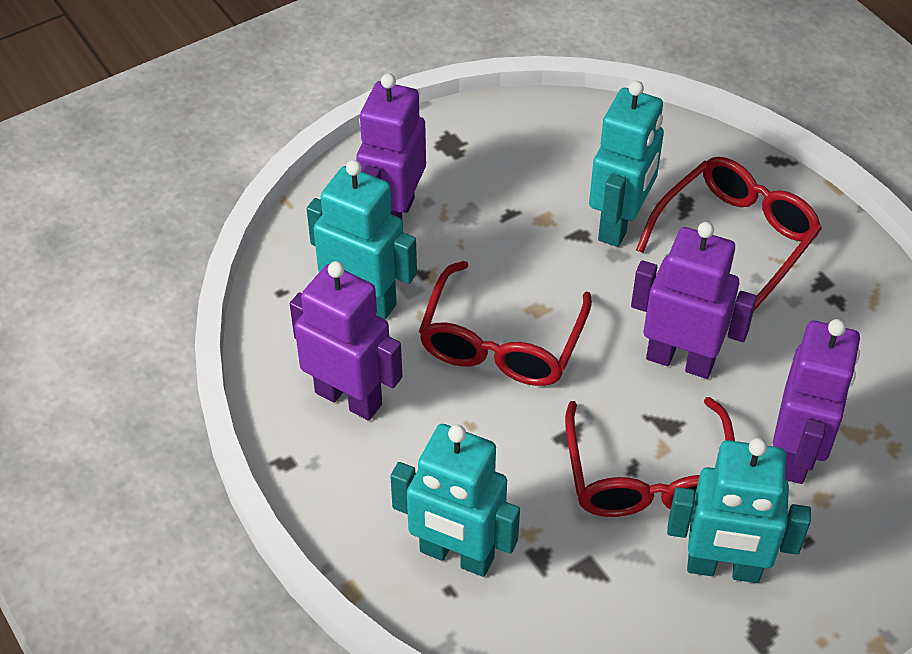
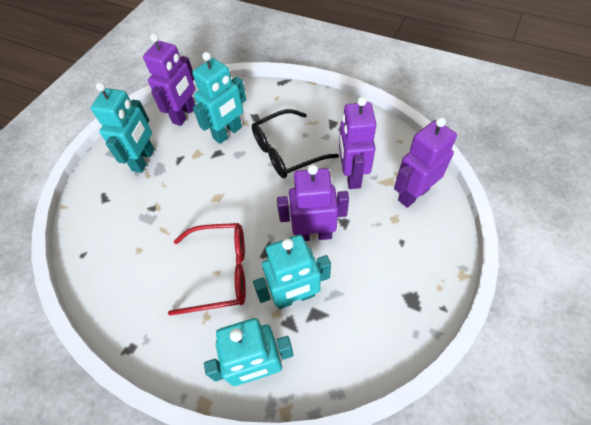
black glasses: none = 0 -> [252,109,339,178] = 1
red glasses: [419,261,592,386] [565,397,735,517] [636,157,822,311] = 3 -> [168,223,246,316] = 1

